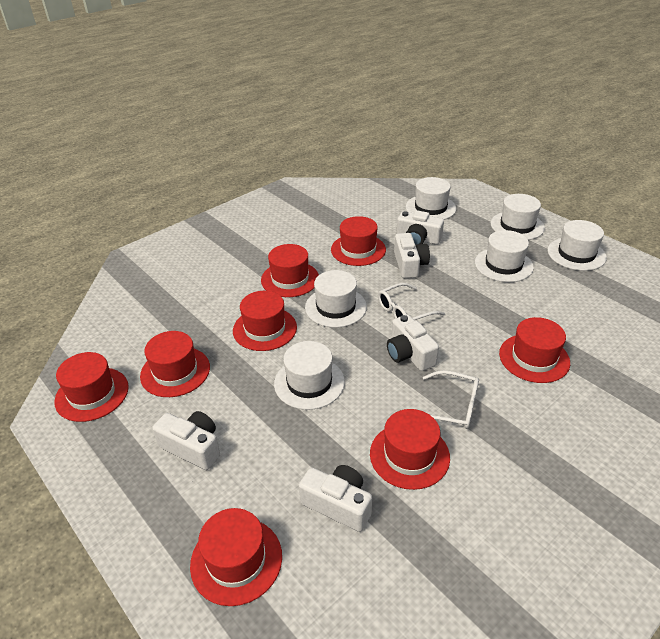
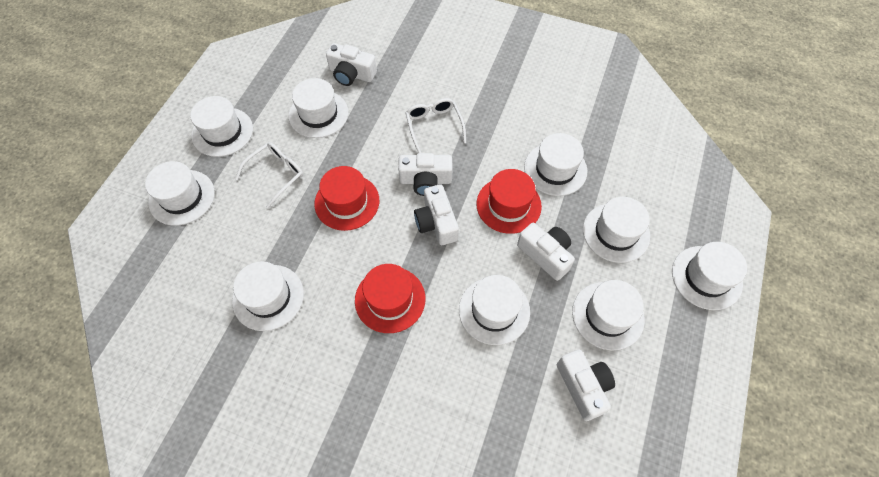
red hat: [54,352,129,422] [140,331,210,397] [190,508,282,606] [233,291,297,351] [261,244,319,297] [331,216,386,266] [370,409,450,490] [499,317,570,383] = 8 -> [314,166,379,231] [355,264,425,333] [476,169,542,234] = 3
white hat: [274,341,345,410] [305,270,367,328] [406,177,456,220] [475,230,534,282] [491,194,545,240] [548,220,607,271] = 6 -> [145,161,214,226] [190,96,253,157] [232,261,304,331] [289,78,348,138] [459,275,530,345] [524,133,587,196] [572,280,645,351] [583,197,650,263] [672,242,747,310] = 9

